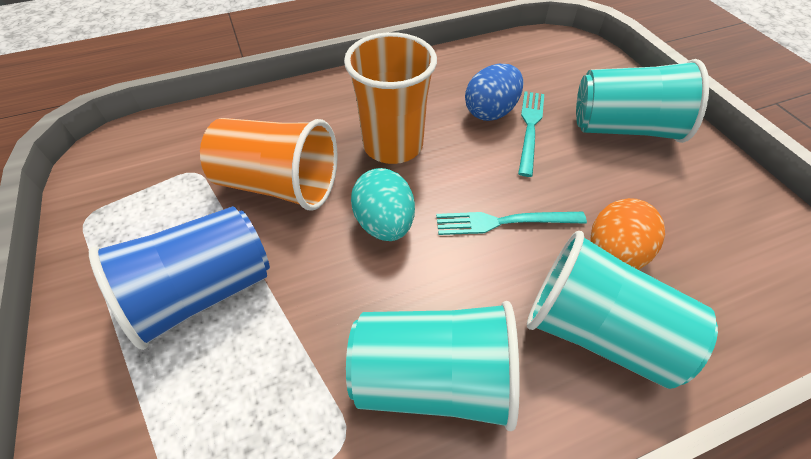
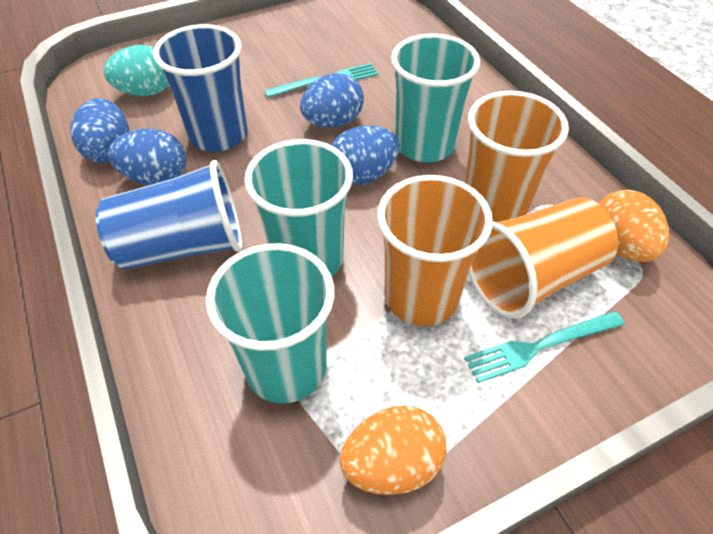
blue cup: [89,206,270,350] = 1 -> [96,160,242,270] [153,24,248,151] = 2
blue egg: [465,64,524,121] = 1 -> [70,98,129,163] [108,128,187,185] [300,73,364,128] [331,126,400,185] = 4
orange cup: [200,118,338,211] [344,32,437,164] = 2 -> [377,175,493,326] [464,91,569,222] [469,198,618,319] = 3
orange egg: [590,198,665,270] = 1 -> [339,405,447,495] [599,190,670,262] = 2

